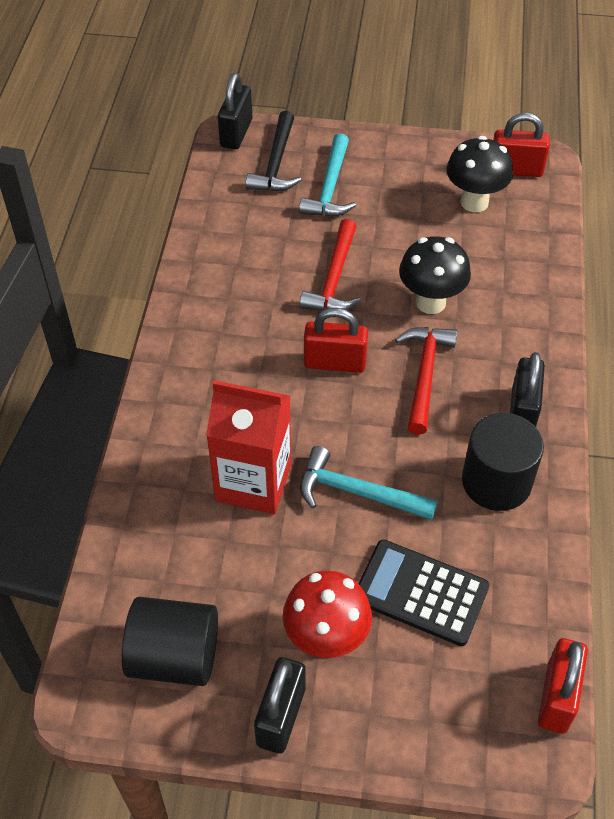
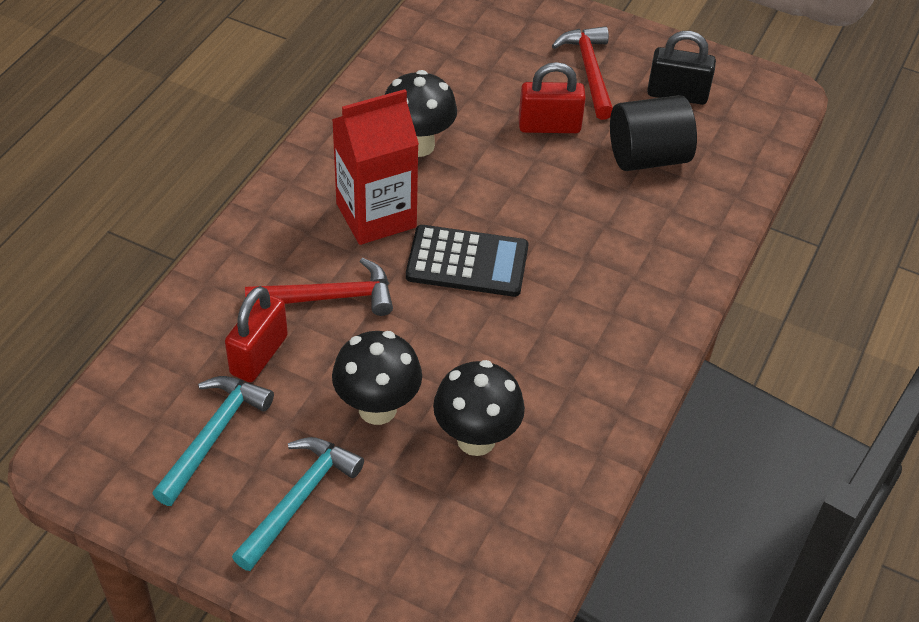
black cylinder: [121,597,218,686] [462,413,544,511] = 2 -> [610,95,697,171] = 1
black hammer: [246,111,301,192] = 1 -> none = 0
black mushroom: [399,236,471,314] [446,136,513,212] = 2 -> [332,331,422,425] [385,70,457,157] [433,360,525,456] = 3
black padlock: [218,73,252,149] [254,657,306,754] [510,352,545,427] = 3 -> [647,31,716,105] = 1
red mushroom: [283,570,372,658] = 1 -> none = 0
red padlock: [304,308,368,373] [493,113,550,177] [538,638,588,734] = 3 -> [225,286,288,382] [518,62,586,133] = 2

